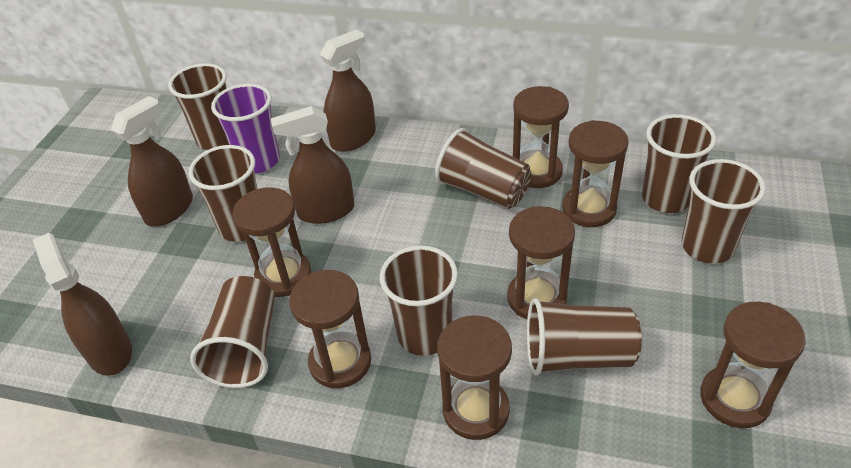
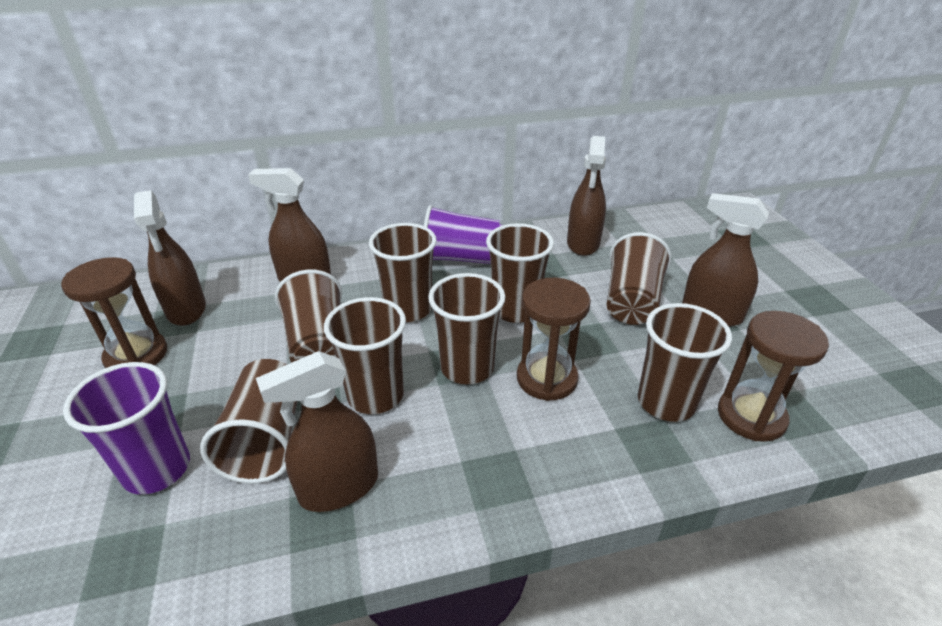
brown hourglass: [233,187,311,297] [289,270,371,388] [437,316,512,440] [507,206,575,319] [513,86,569,188] [562,120,629,227] [700,302,806,428] = 7 -> [61,257,167,368] [517,278,591,401] [718,311,829,442] = 3
brown spray bottle: [33,233,132,376] [111,96,193,227] [271,106,354,224] [320,29,376,152] = 4 -> [134,190,206,326] [248,168,331,282] [256,351,378,512] [567,136,606,256] [682,193,769,327] = 5
purple cup: [211,84,280,173] = 1 -> [63,362,190,495] [424,205,503,264] = 2

